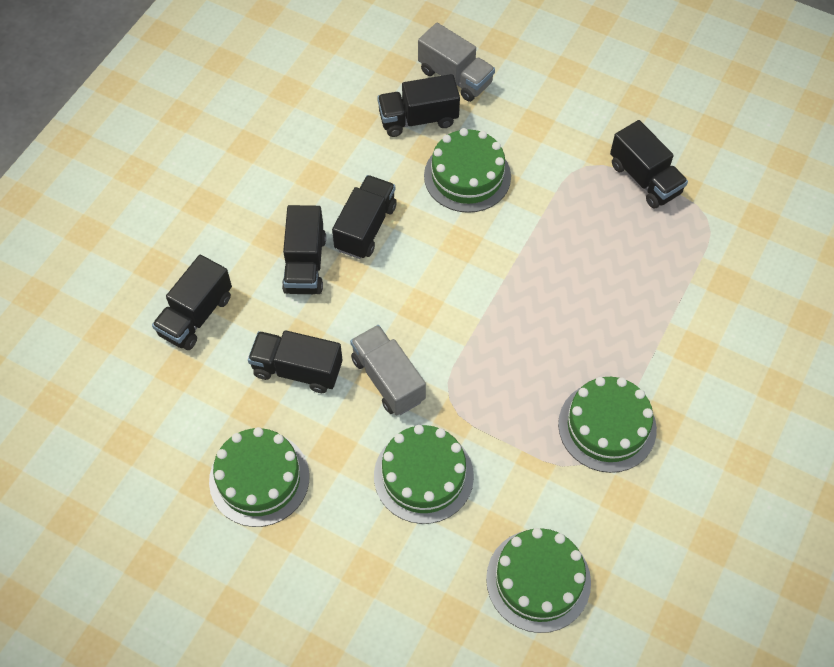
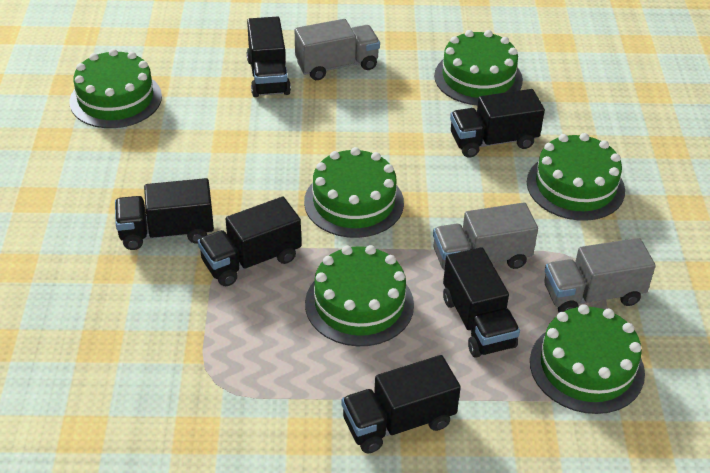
green cake: [209,427,309,527] [374,425,474,524] [424,128,511,213] [486,528,591,633] [558,377,657,473] = 5 -> [70,49,162,128] [304,147,404,238] [305,245,414,346] [434,30,523,106] [527,133,625,221] [530,304,645,414] = 6
grey truck: [350,325,426,416] [418,23,495,102] = 2 -> [295,19,380,80] [433,202,538,270] [544,238,655,313] = 3

